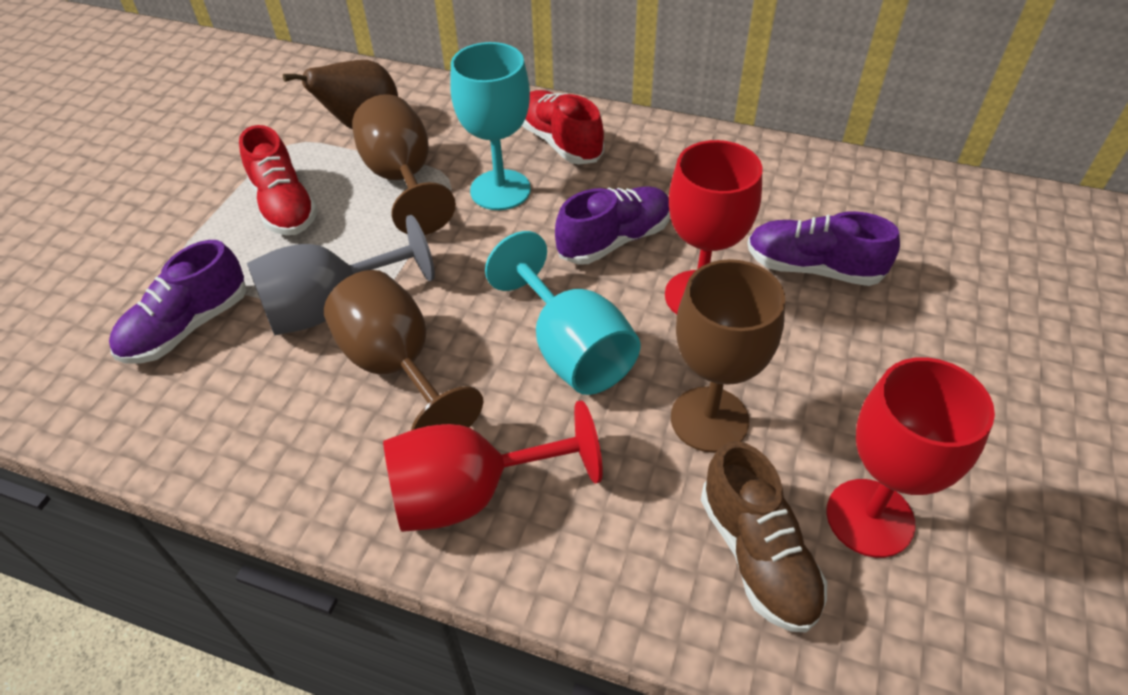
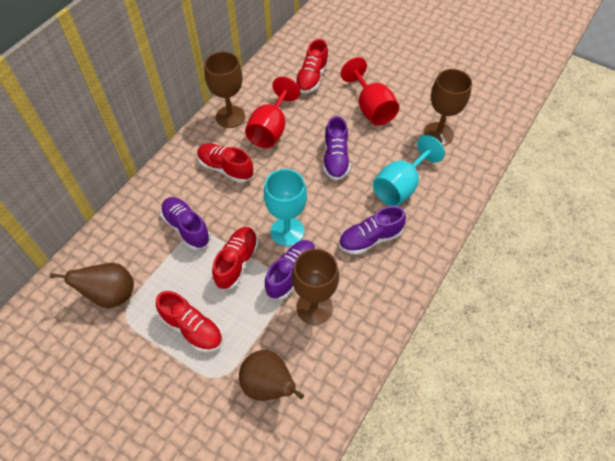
brown pear: [283,60,398,130] = 1 -> [50,263,134,308] [239,350,304,401] = 2
brown shoe: [701,441,827,633] = 1 -> none = 0
grey goblet: [247,215,435,335] = 1 -> none = 0
purple shoe: [109,240,247,363] [555,186,670,264] [747,211,900,286] = 3 -> [161,197,211,250] [265,240,316,300] [323,116,350,180] [339,206,406,255] = 4
red goblet: [383,401,603,532] [665,140,763,314] [826,357,995,558] = 3 -> [245,77,300,148] [341,57,399,126] = 2
red shoe: [239,125,318,235] [522,90,604,165] = 2 -> [156,291,223,352] [197,143,253,183] [212,227,258,290] [295,39,329,93] = 4

